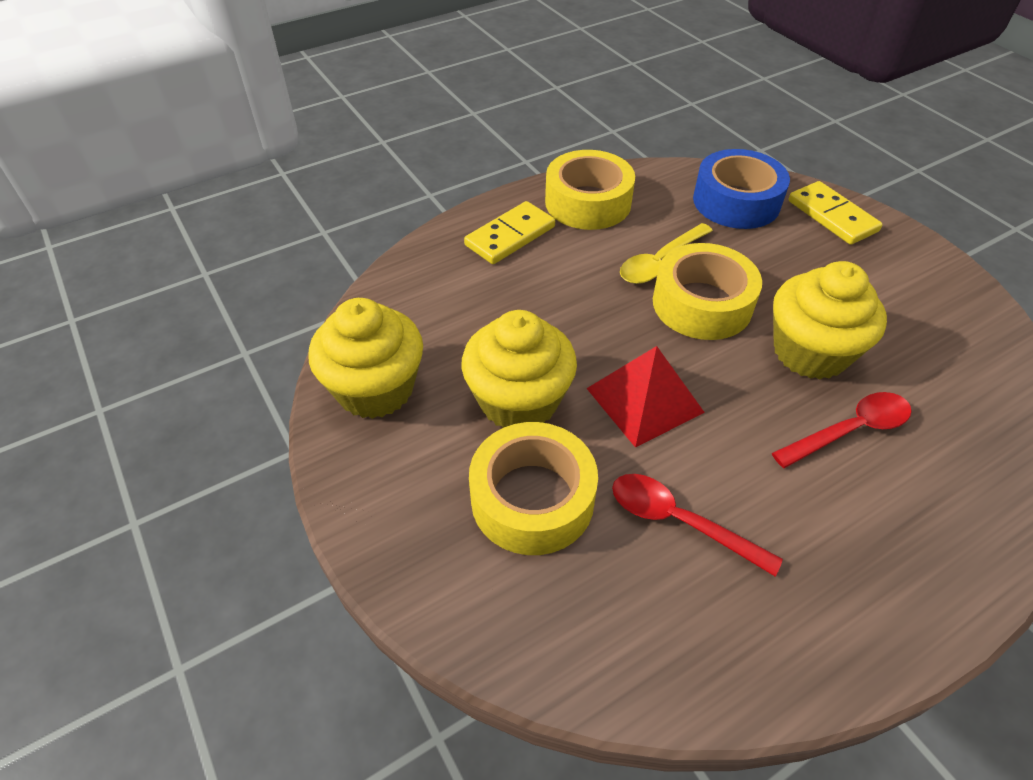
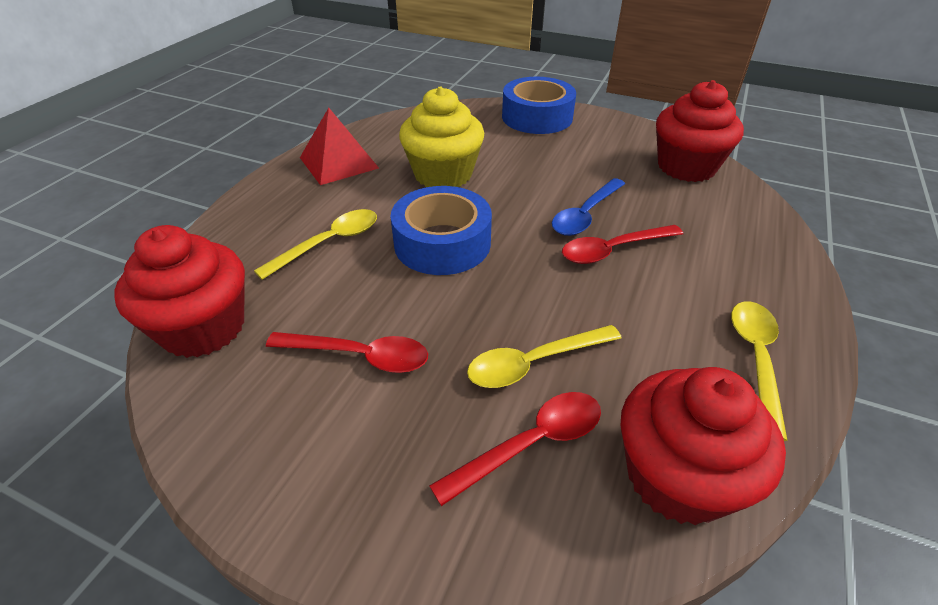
blue spoon: none = 0 -> [552,178,625,236] = 1
blue tape: [693,149,790,229] = 1 -> [390,186,492,275] [502,77,576,134] = 2
red cupcake: none = 0 -> [114,225,245,358] [620,367,786,525] [656,80,744,182] = 3
red spoon: [612,474,783,577] [772,392,912,468] = 2 -> [266,332,428,373] [429,392,601,506] [562,225,683,264] = 3
yellow cupcake: [309,298,423,419] [461,310,577,428] [773,261,887,380] = 3 -> [399,87,484,187] = 1
yellow domino: [464,201,555,264] [789,181,883,245] = 2 -> none = 0
yellow spoon: [620,223,713,284] = 1 -> [254,209,377,280] [467,325,622,388] [731,301,788,441] = 3
yellow tape: [469,422,598,555] [545,150,635,230] [653,243,762,340] = 3 -> none = 0

